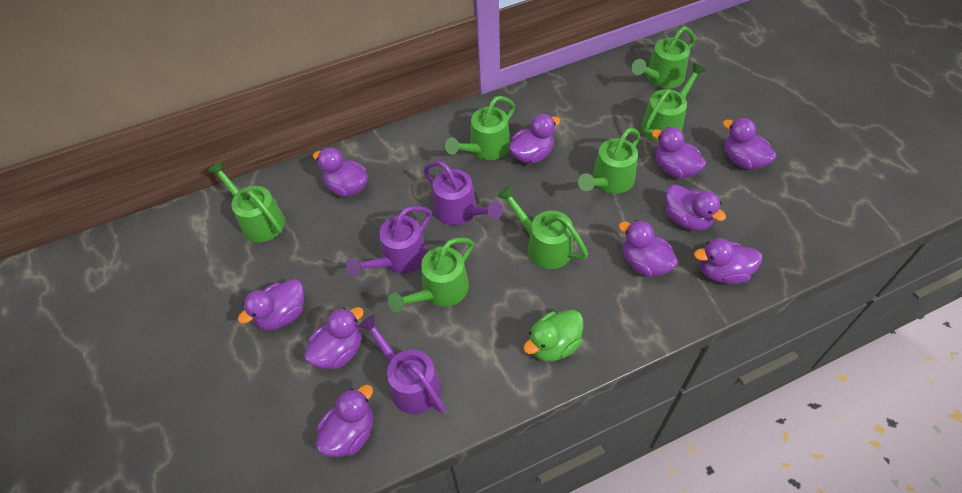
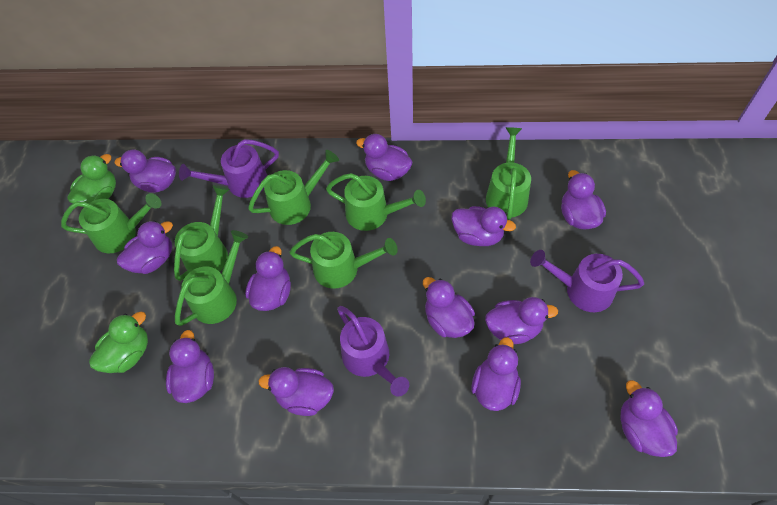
green duck: [523,310,583,362] = 1 -> [67,154,116,207] [89,311,148,373] = 2
purple duck: [238,279,304,330] [304,307,364,369] [313,147,368,197] [316,385,373,457] [508,114,560,164] [619,220,678,277] [651,127,706,178] [665,184,726,231] [694,238,762,284] [723,118,776,170] = 10 -> [114,149,176,193] [117,221,173,274] [166,330,214,403] [245,246,291,311] [258,367,334,416] [356,134,412,181] [423,277,475,338] [451,206,516,246] [472,337,521,411] [485,297,558,344] [561,170,606,230] [620,380,678,457] = 12

